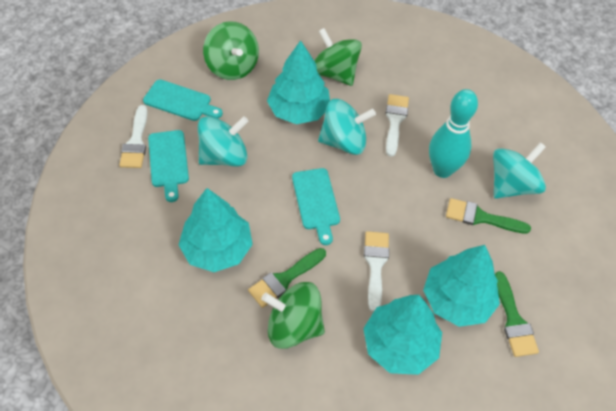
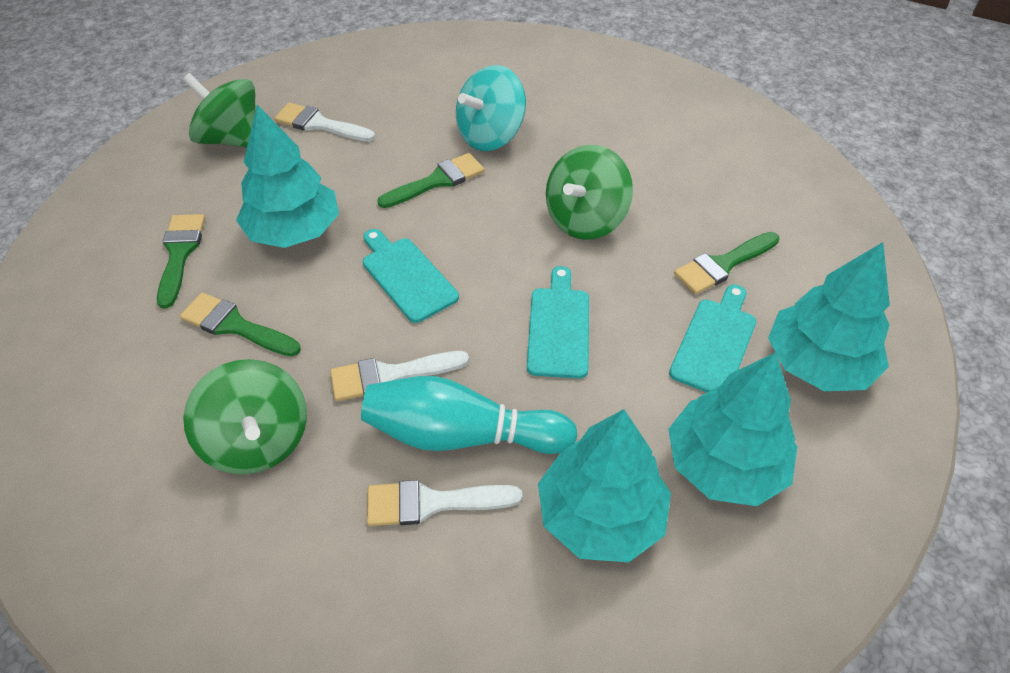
green brush: [248,248,326,308] [446,198,531,234] [495,271,539,357] = 3 -> [157,214,205,309] [180,293,301,357] [377,153,484,208] [674,232,779,295] = 4
turquoise spinning top: [198,116,249,167] [318,99,376,155] [493,142,546,199] = 3 -> [456,65,526,151] = 1

